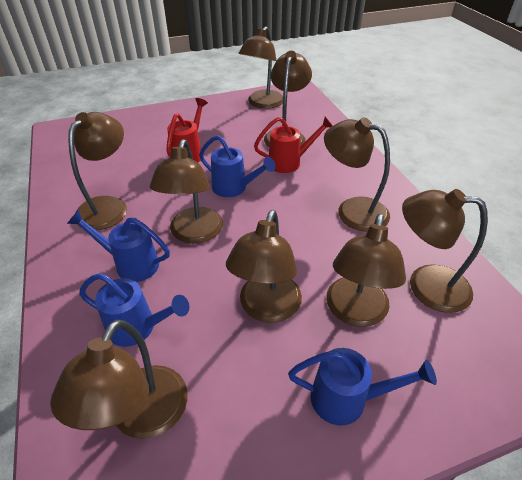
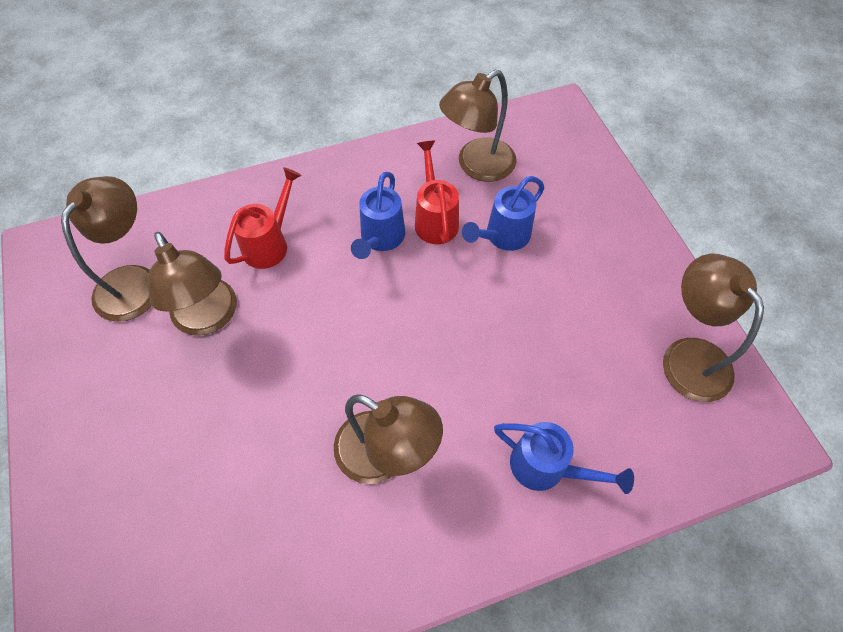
blue watering can: [67,210,170,282] [79,273,189,347] [199,135,275,197] [288,348,437,425] = 4 -> [351,172,405,259] [462,176,544,251] [494,422,634,494] = 3
brown lamp: [50,320,188,439] [68,112,127,230] [150,139,223,244] [226,210,302,323] [238,26,283,109] [264,51,312,147] [324,117,390,232] [326,213,406,327] [402,189,488,313] = 9 -> [61,176,152,322] [148,232,237,336] [334,394,443,484] [439,70,517,182] [663,254,764,402] = 5

